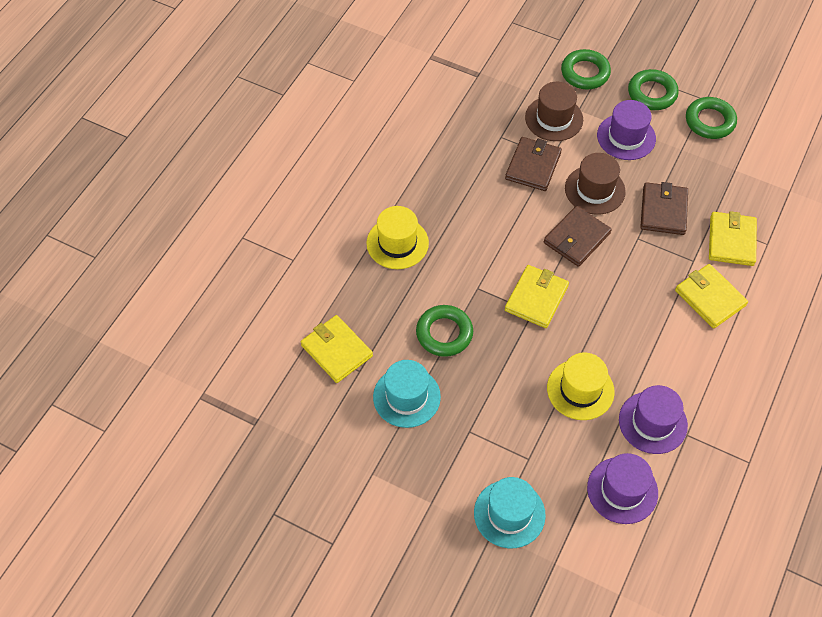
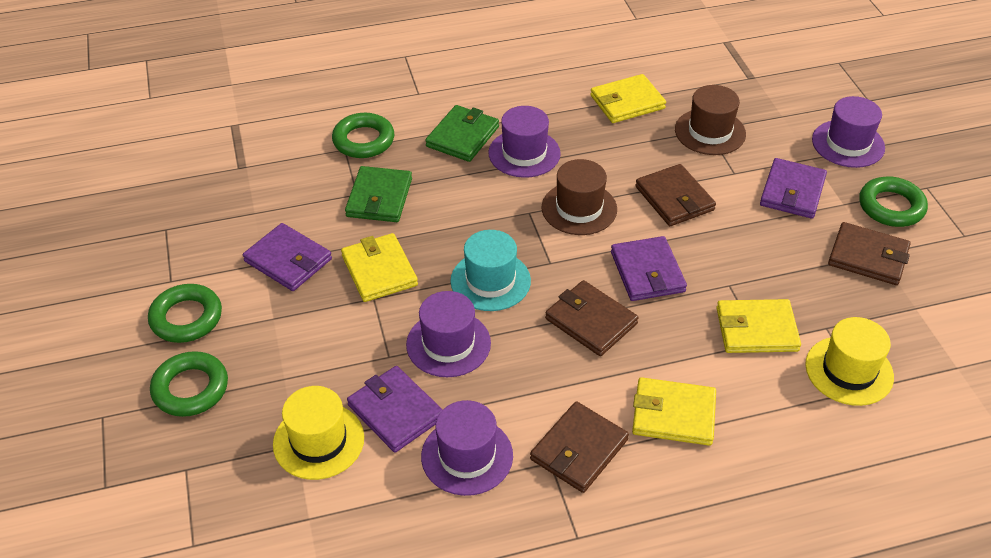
brown wallet: [505,137,562,191] [544,206,612,267] [640,182,688,235] = 3 -> [530,401,629,493] [545,280,639,356] [635,164,716,226] [828,222,911,285] = 4
green wallet: none = 0 -> [345,166,412,222] [425,105,499,162] = 2
purple hat: [587,453,658,524] [597,100,656,160] [619,385,688,454] = 3 -> [406,291,491,377] [421,400,513,496] [488,106,561,178] [812,96,885,168] = 4
purple wallet: none = 0 -> [243,223,332,291] [347,366,443,453] [611,236,687,301] [760,158,827,219] = 4
turquoise hat: [373,360,441,428] [474,477,546,548] = 2 -> [450,230,531,311] = 1

